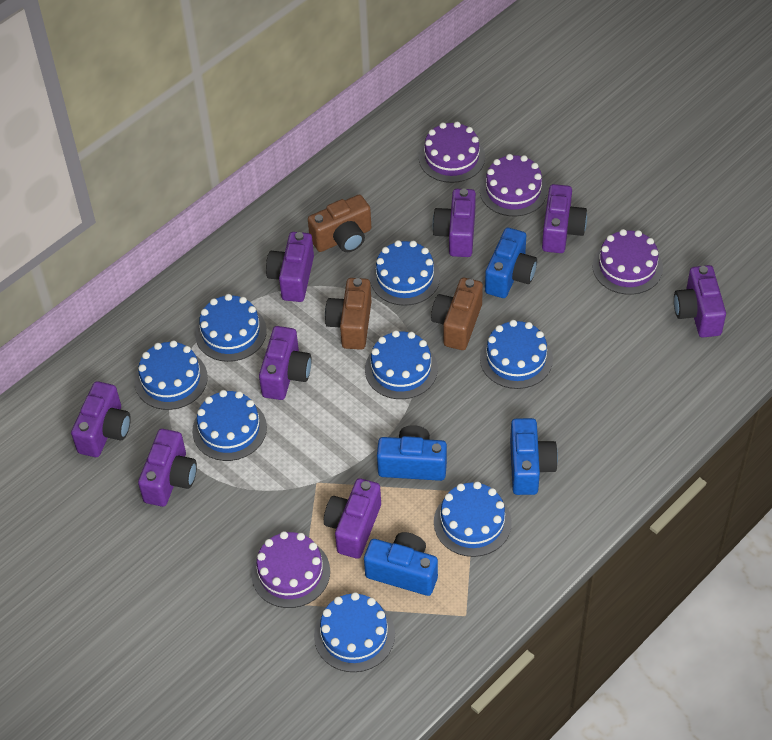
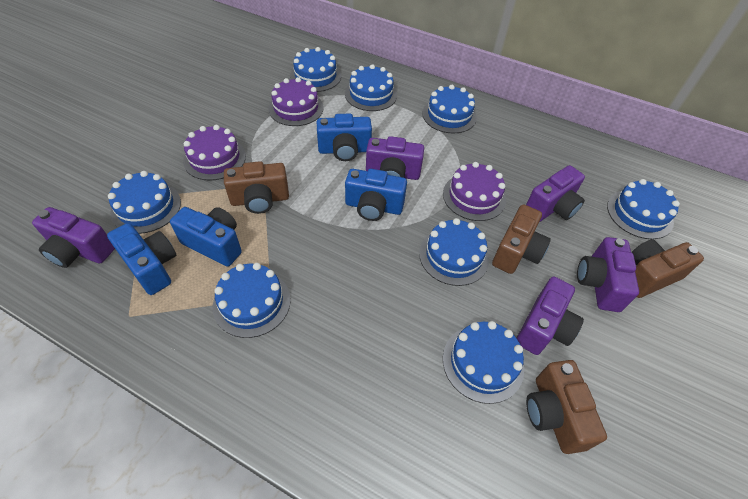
brown camera: [308,195,371,252] [325,278,371,350] [431,278,483,350] = 3 -> [224,161,289,214] [492,204,551,274] [526,360,607,454] [632,239,704,298] = 4
purple cake: [251,531,330,608] [419,122,485,183] [480,154,547,216] [592,229,663,295] = 4 -> [183,125,246,180] [268,77,324,126] [443,162,506,221] = 3
purple camera: [71,381,131,457] [138,429,197,507] [259,326,312,400] [266,232,314,302] [324,478,381,559] [432,189,476,257] [542,184,587,253] [674,265,726,338] = 8 -> [32,207,115,268] [366,136,424,180] [517,277,584,355] [526,165,585,222] [577,237,639,312] = 5

